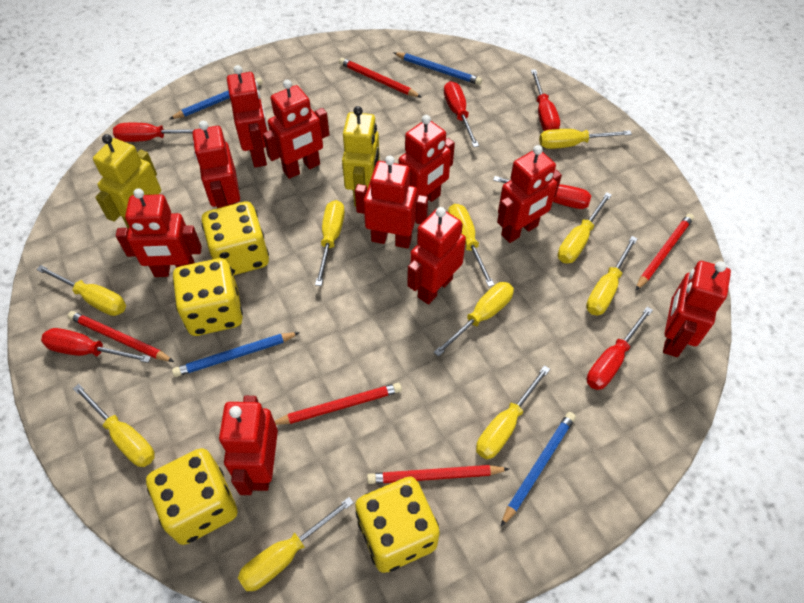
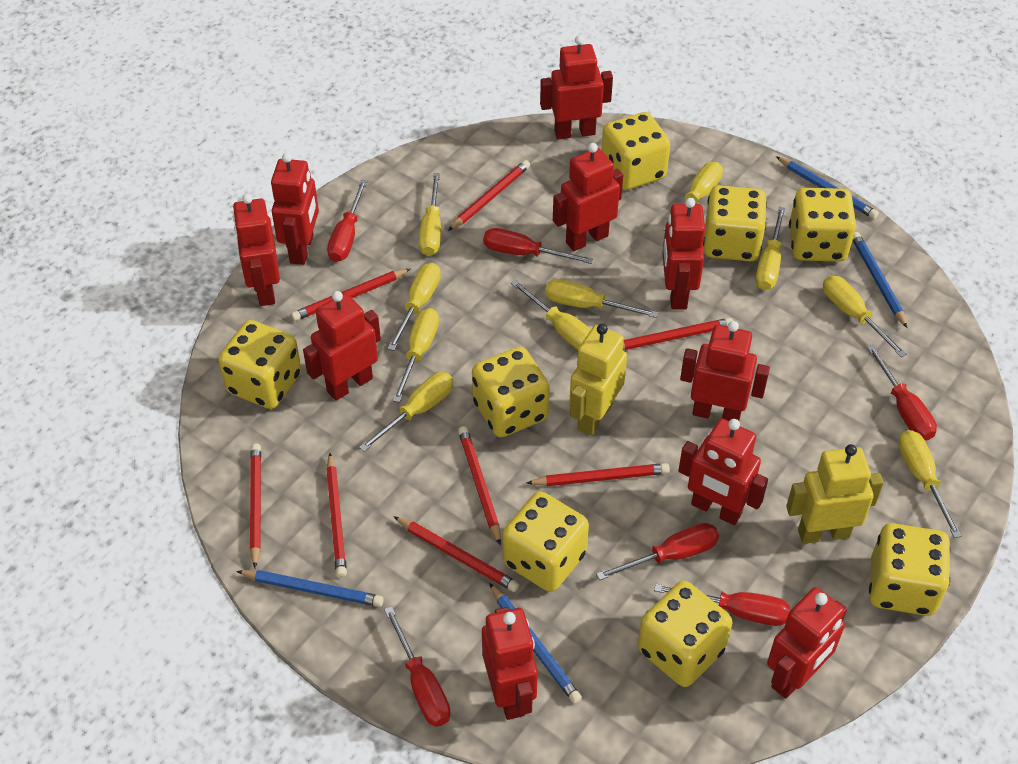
red pencil: [68,311,174,362] [274,383,402,425] [339,58,421,97] [367,465,509,484] [635,213,694,291] = 5 -> [250,443,261,568] [291,269,410,321] [326,453,347,578] [393,516,519,592] [448,160,530,231] [458,426,501,545] [527,463,670,486] [623,318,733,350] = 8
yellow dice: [146,448,237,545] [173,258,243,336] [201,201,269,275] [355,477,440,573] = 4 -> [218,320,301,409] [472,347,550,437] [503,491,589,592] [602,112,671,190] [638,581,732,687] [703,185,767,261] [789,188,856,262] [869,523,951,616] = 8

